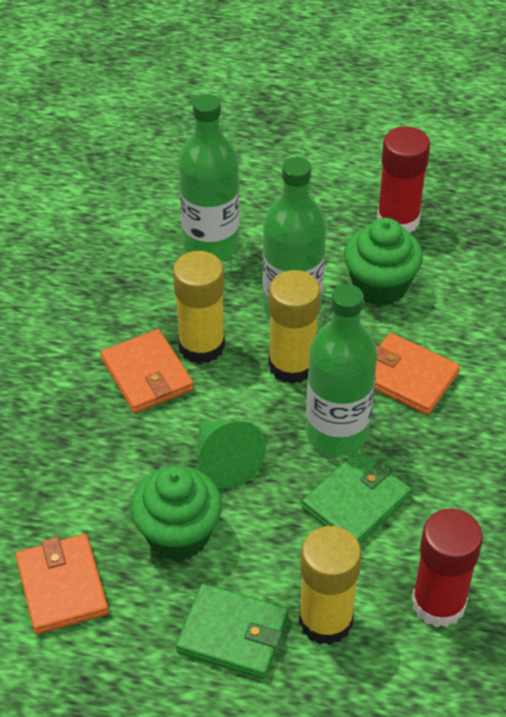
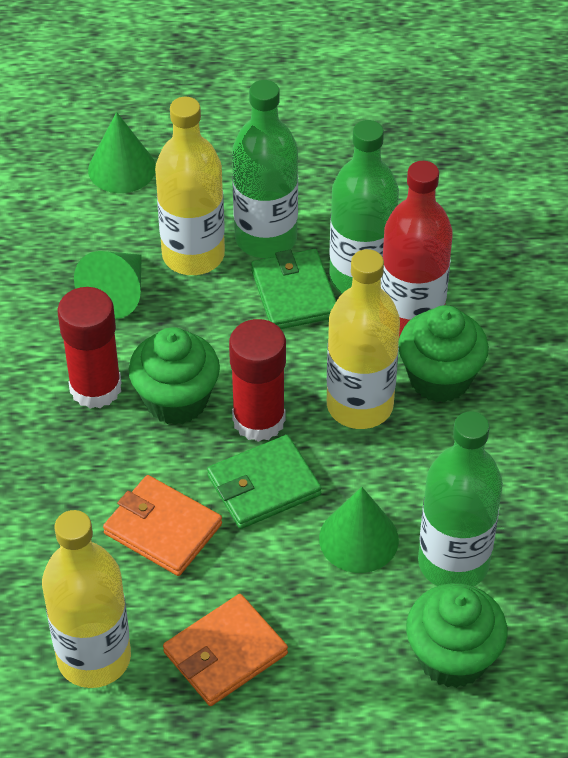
green cone: [199,421,266,489] = 1 -> [74,251,142,319] [88,112,156,193] [319,487,399,573] = 3
green cupcake: [130,466,222,561] [344,218,423,306] = 2 -> [128,327,220,425] [398,305,489,402] [406,583,508,688] = 3
orange wallet: [15,534,109,634] [101,329,194,413] [374,333,460,415] = 3 -> [103,475,222,576] [163,594,288,706] = 2
red bottle: none = 0 -> [381,161,453,337] = 1
yellow bottle: none = 0 -> [42,510,131,688] [155,97,225,275] [327,249,400,429] = 3
yellow glue stick: [173,251,225,364] [268,270,321,384] [299,526,362,645] = 3 -> none = 0

